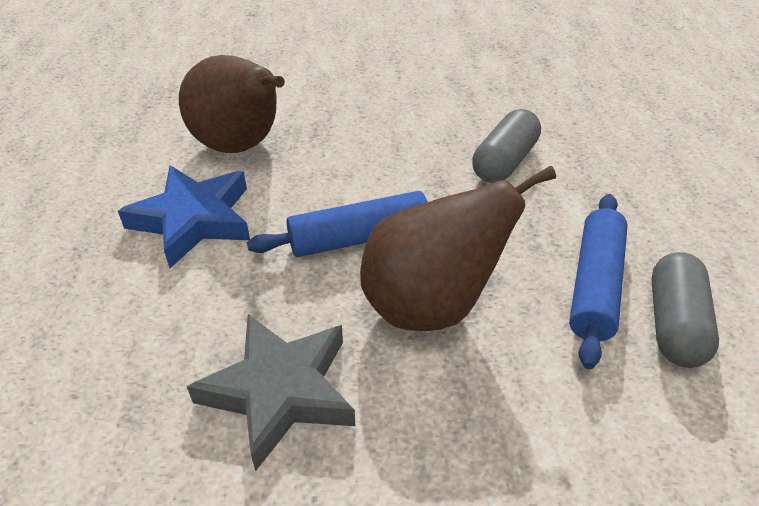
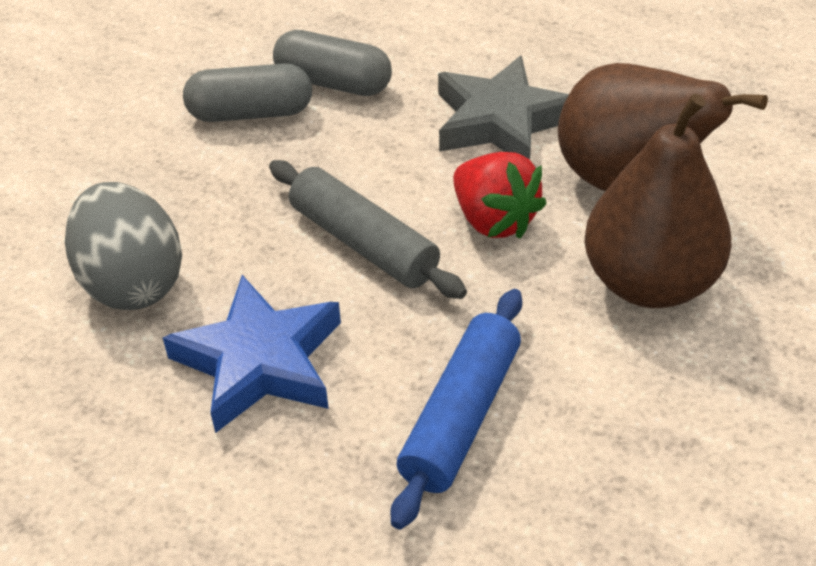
blue rolling pin: [247,191,428,257] [569,194,628,369] = 2 -> [391,289,522,530] = 1
grey egg: none = 0 -> [65,182,182,310] = 1
grey rolling pin: none = 0 -> [269,160,467,299] = 1
red strawberry: none = 0 -> [453,152,547,239] = 1

